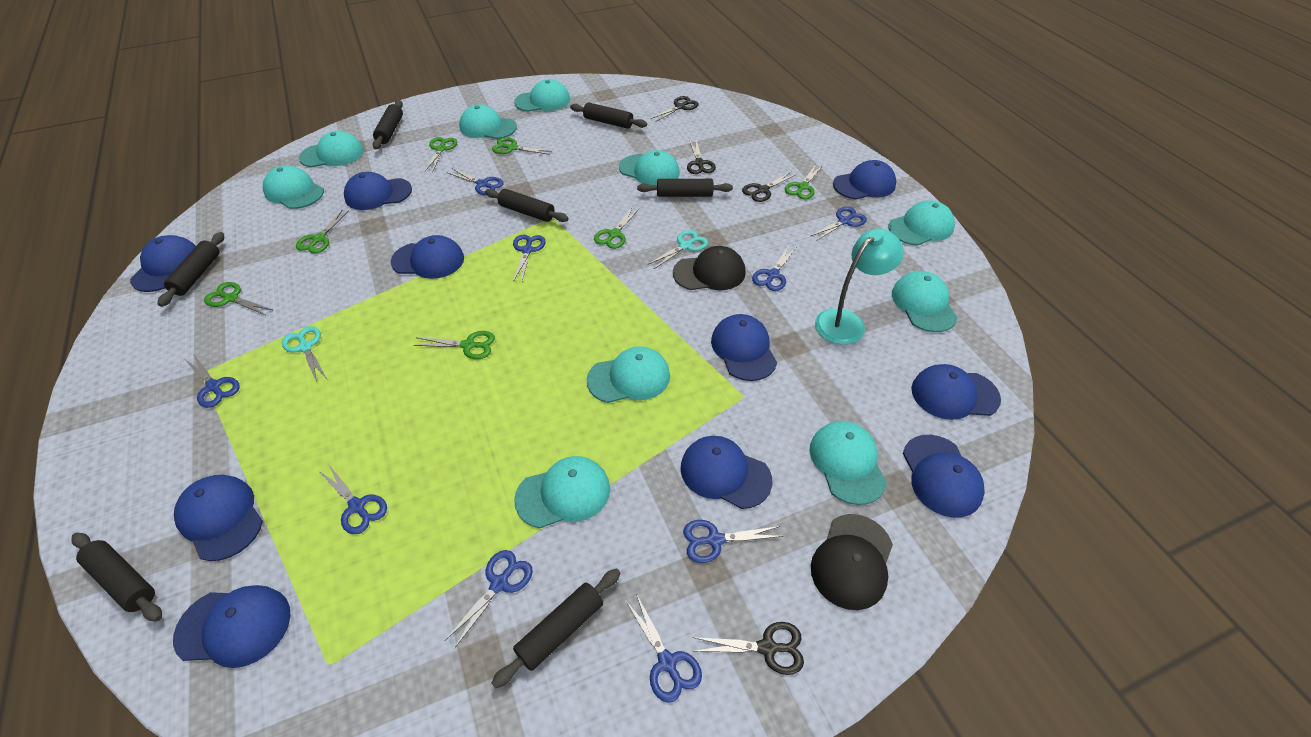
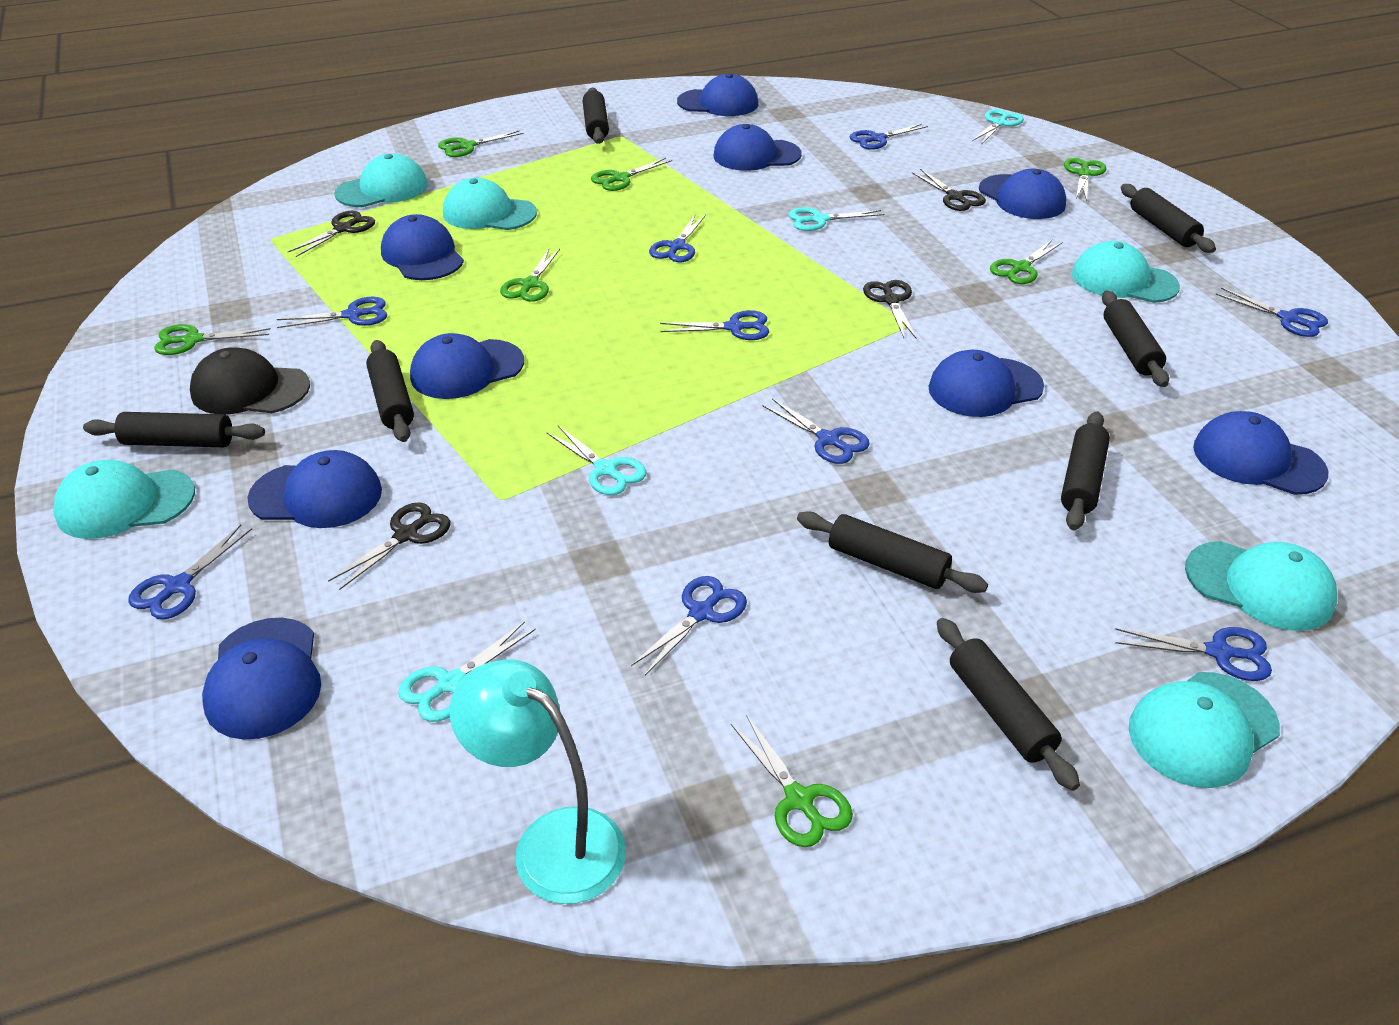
black cap: [673,246,746,290] [811,514,893,610] = 2 -> [190,347,310,414] = 1
black rolling pin: [71,533,162,622] [158,232,224,307] [372,100,403,149] [485,189,569,222] [491,568,621,689] [570,102,647,129] [637,179,733,197] = 7 -> [83,412,265,447] [366,340,414,442] [583,88,609,144] [797,511,988,593] [937,618,1080,791] [1061,411,1110,530] [1102,291,1169,387] [1121,184,1216,253] = 8
blue cap: [130,235,196,292] [173,585,291,668] [174,475,263,561] [344,172,412,210] [391,235,464,279] [680,436,772,509] [711,314,777,381] [833,160,896,200] [903,435,985,518] [911,364,1001,420] = 10 -> [202,618,321,740] [247,450,382,528] [381,214,464,280] [410,333,524,399] [677,73,758,116] [713,124,802,171] [928,350,1044,417] [979,169,1066,219] [1193,411,1328,495] = 9
turquoise cap: [263,165,324,209] [299,131,364,167] [459,105,517,139] [514,79,570,112] [514,456,610,528] [587,346,670,403] [619,150,680,185] [809,421,887,505] [888,200,955,246] [892,271,958,332] = 10 -> [53,460,195,539] [334,153,428,207] [443,178,537,230] [1072,241,1180,303] [1129,672,1280,788] [1185,541,1337,631] = 6
turquoise scissors: [282,326,327,382] [649,230,708,270] = 2 -> [398,621,536,722] [547,426,647,495] [789,207,884,231] [972,109,1024,145] = 4

